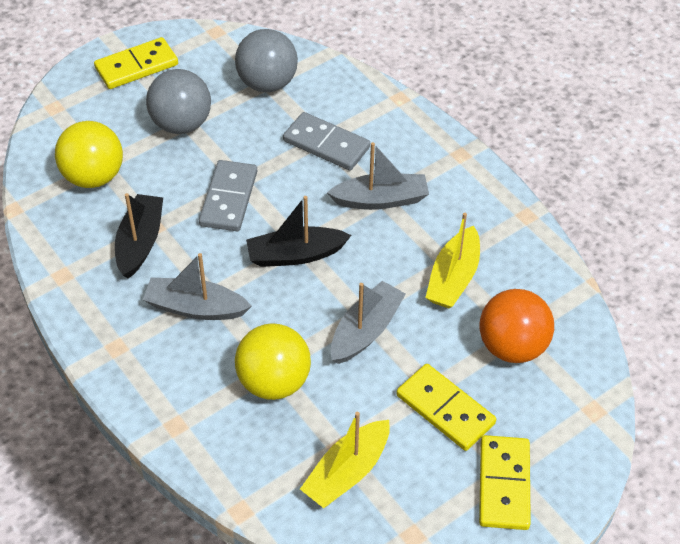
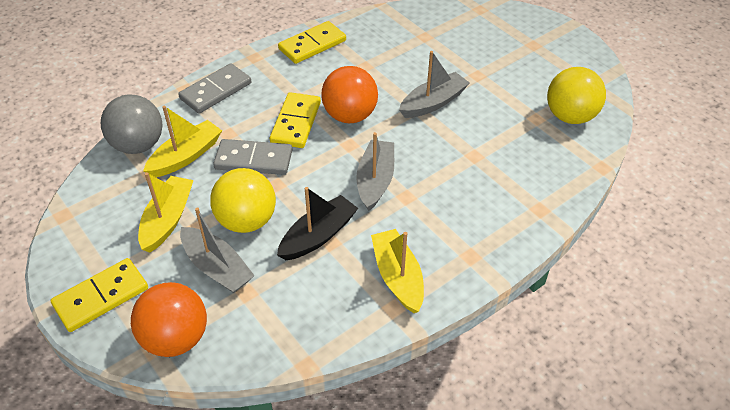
black boat: [115,193,163,279] [246,196,351,267] = 2 -> [277,187,358,260] = 1
grey ball: [146,69,211,134] [235,29,298,92] = 2 -> [101,94,163,154] = 1
orange ball: [479,289,554,363] = 1 -> [131,282,207,357] [321,66,378,123] = 2
yellow boat: [300,412,390,508] [425,213,480,308] = 2 -> [138,172,194,253] [143,106,222,177] [371,229,424,313] = 3

